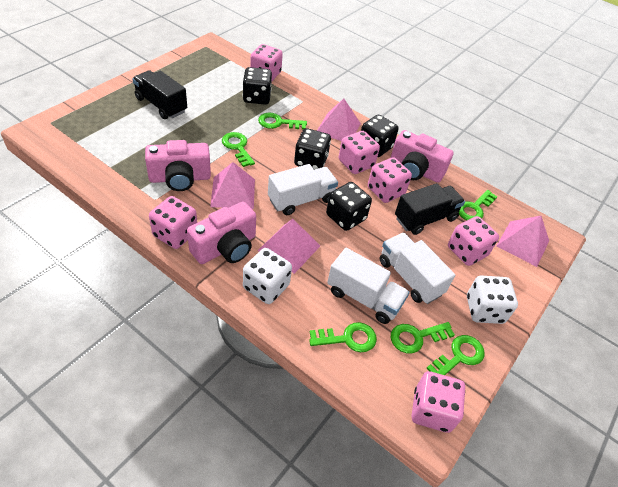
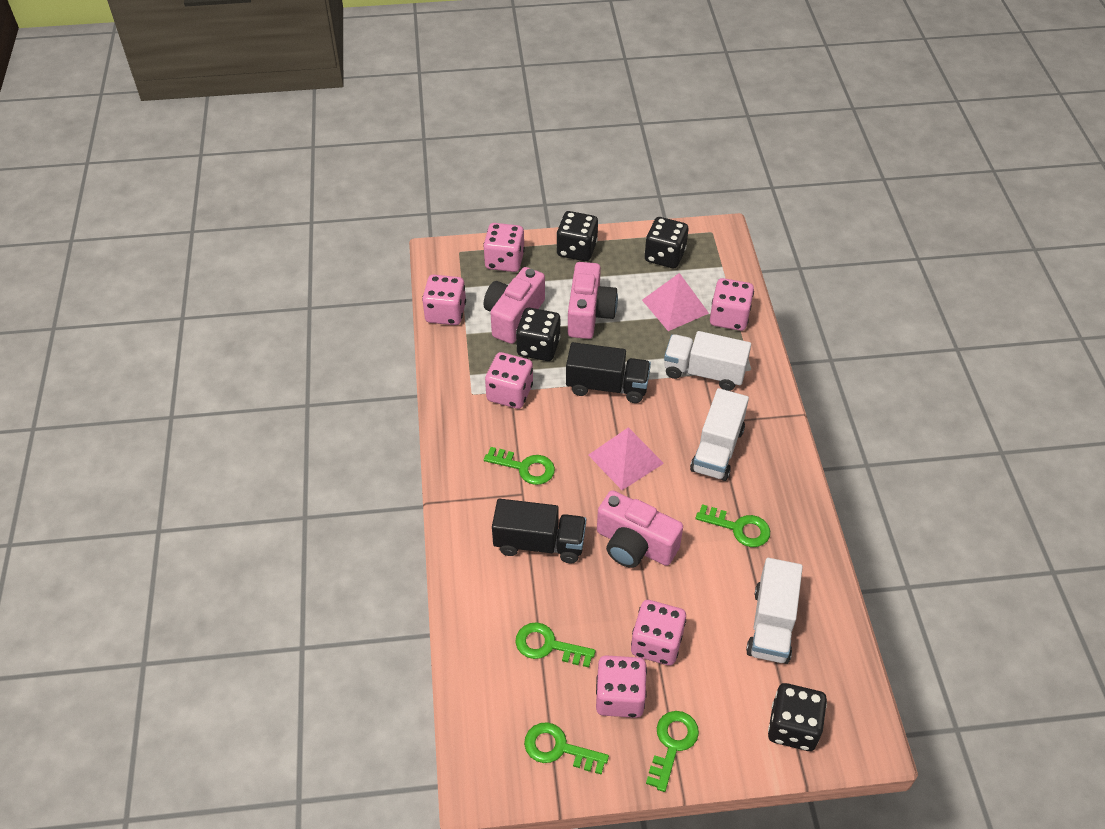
green key: [222,132,255,167] [258,113,307,129] [309,322,377,352] [391,322,455,354] [426,335,485,375] [459,190,498,220] = 6 -> [484,447,555,485] [515,622,596,668] [524,722,609,775] [646,711,699,792] [696,504,770,547] = 5
pink pyramid: [210,162,255,209] [258,219,320,274] [317,99,361,141] [497,216,549,267] = 4 -> [588,427,664,490] [642,273,709,331] = 2
white dice: [243,248,292,304] [467,275,518,324] = 2 -> none = 0

